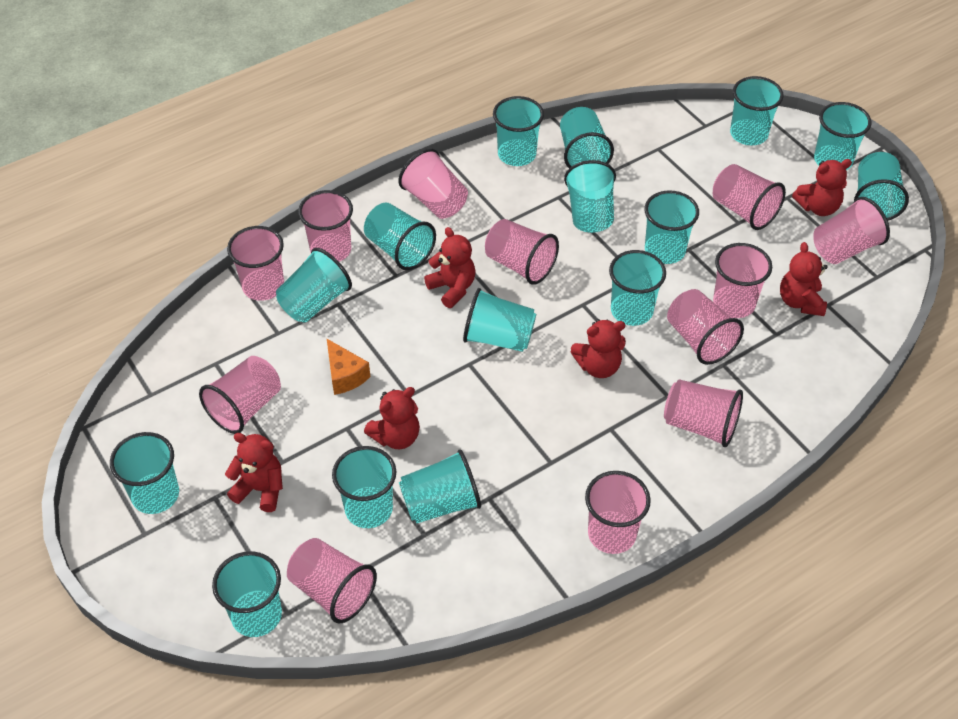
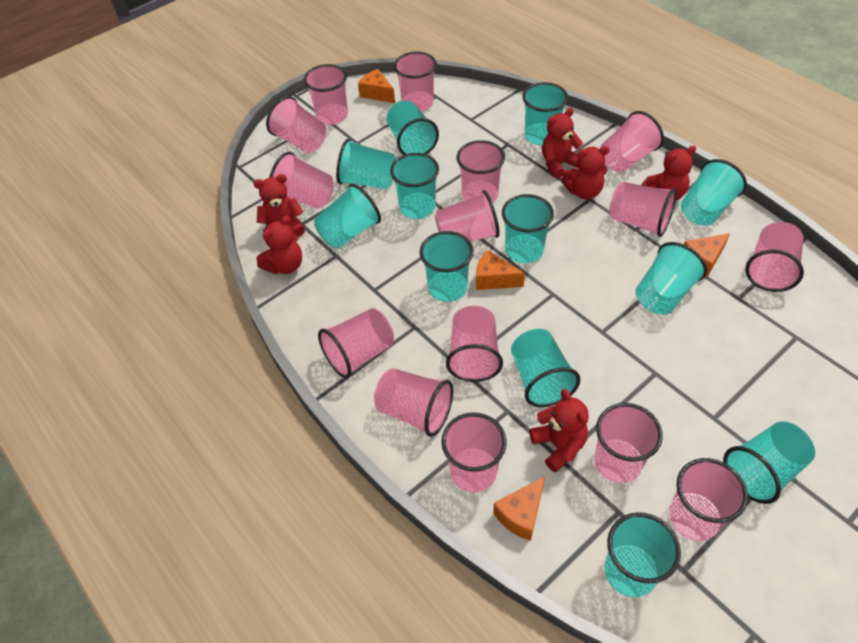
orange cheese: [327,339,371,395] = 1 -> [358,69,395,103] [476,250,525,290] [493,476,545,541] [684,233,730,278] = 4
pink cup: [199,356,281,434] [227,226,284,301] [287,538,377,624] [298,190,353,262] [398,148,468,219] [485,219,559,285] [585,471,651,554] [664,379,743,447] [667,289,744,365] [713,164,786,230] [713,243,772,318] [813,197,890,264] = 12 -> [266,96,326,153] [269,152,334,209] [304,64,348,125] [318,308,394,378] [374,368,453,437] [394,51,437,111] [435,190,500,242] [441,412,507,492] [446,306,503,382] [457,140,505,203] [594,403,663,483] [600,111,664,172] [609,182,677,237] [669,458,748,541] [745,222,804,292] = 15
turquoise cup: [110,432,179,514] [212,551,282,637] [276,248,352,323] [332,446,396,528] [364,203,436,270] [399,449,481,523] [463,288,536,352] [493,96,544,166] [560,107,614,168] [564,160,616,233] [609,250,666,326] [644,190,699,264] [730,76,784,145] [814,102,871,170] [854,152,909,220] = 15 -> [314,184,381,249] [336,139,396,189] [387,101,439,155] [390,153,439,219] [420,231,473,302] [502,194,554,263] [511,329,581,407] [523,82,568,145] [605,512,681,597] [635,242,707,315] [681,159,747,226] [723,421,815,504] = 12

